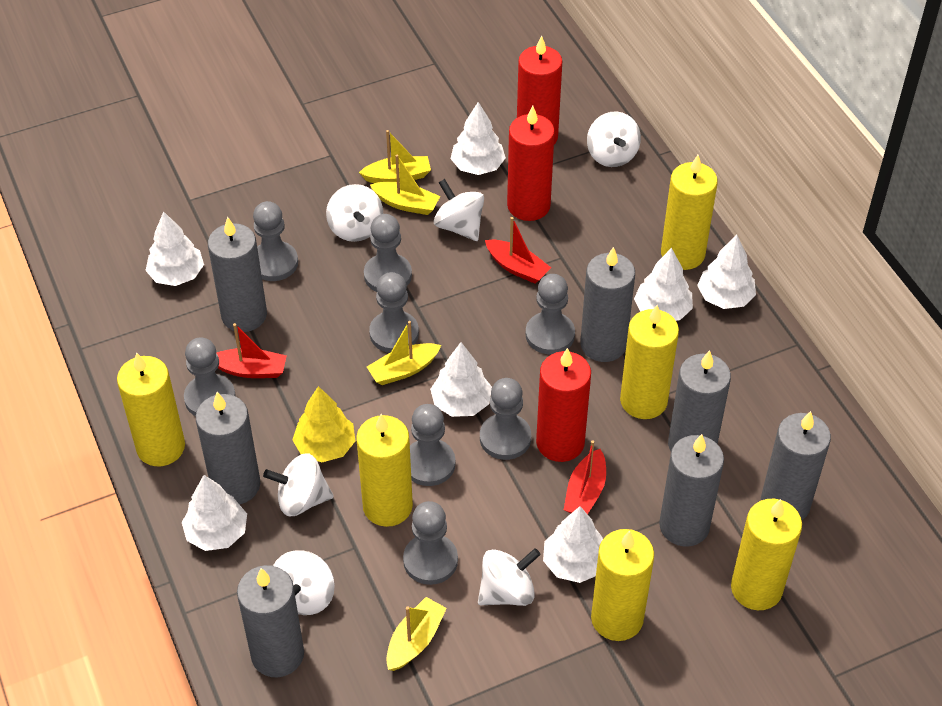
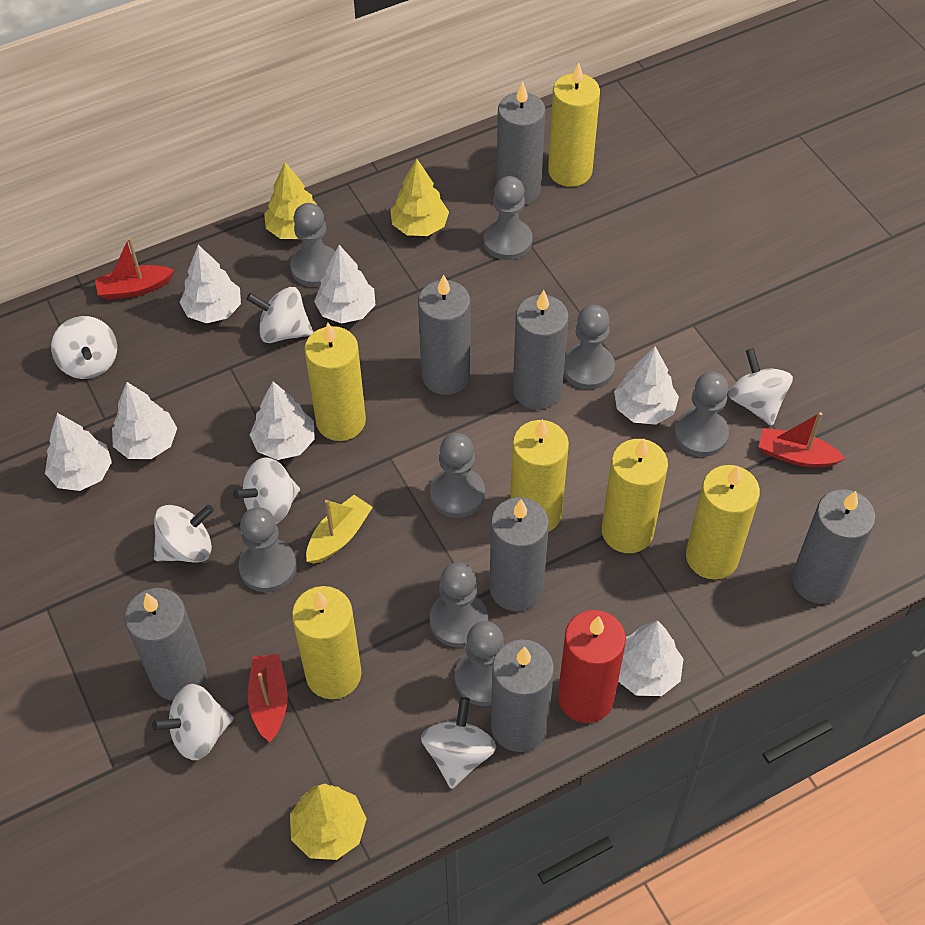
red candle: [507,106,555,221] [517,35,562,144] [536,348,591,462] = 3 -> [558,610,626,723] = 1
white spinning top: [263,453,334,516] [273,550,335,615] [326,184,383,242] [434,179,484,241] [478,548,541,606] [587,111,641,167] = 6 -> [51,316,117,379] [152,684,233,760] [154,505,214,563] [233,458,300,524] [246,287,313,343] [421,697,496,789] [728,348,793,426] = 7
yellow boat: [359,130,431,183] [367,321,441,385] [370,155,440,215] [386,597,447,671] = 4 -> [306,495,373,564] = 1
yellow tree: [292,386,355,462] = 1 -> [264,162,317,239] [290,784,367,860] [390,159,449,236] = 3

